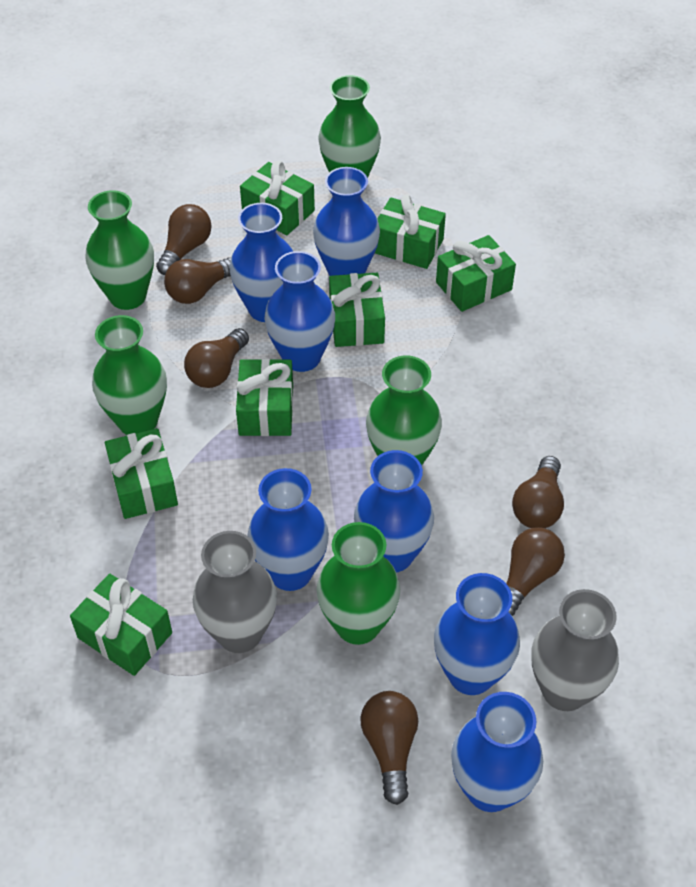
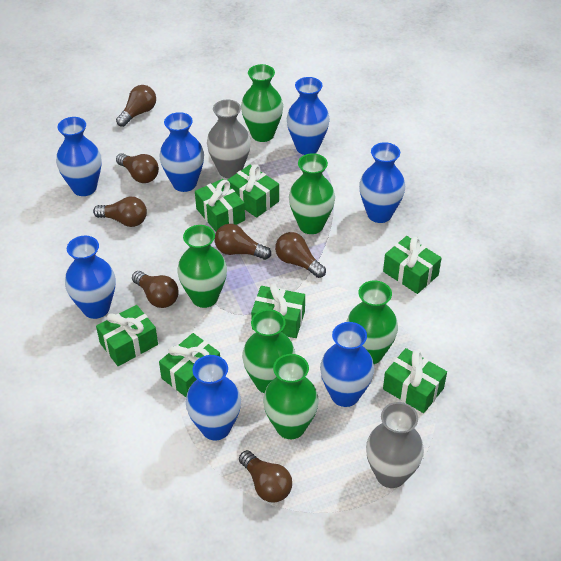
brown light bulb: [156,204,212,275] [164,257,231,304] [184,328,249,388] [360,691,418,805] [506,527,565,616] [512,456,564,528] = 6 -> [93,197,147,227] [116,85,156,127] [116,153,159,183] [132,271,179,308] [214,224,271,260] [239,450,292,502] [275,232,326,278] = 7
green vase: [85,190,154,310] [92,315,167,435] [316,522,400,645] [318,75,381,178] [366,355,442,465] = 5 -> [177,225,227,308] [241,64,283,142] [242,309,296,393] [263,354,319,439] [289,153,335,234] [346,280,398,364] = 6

